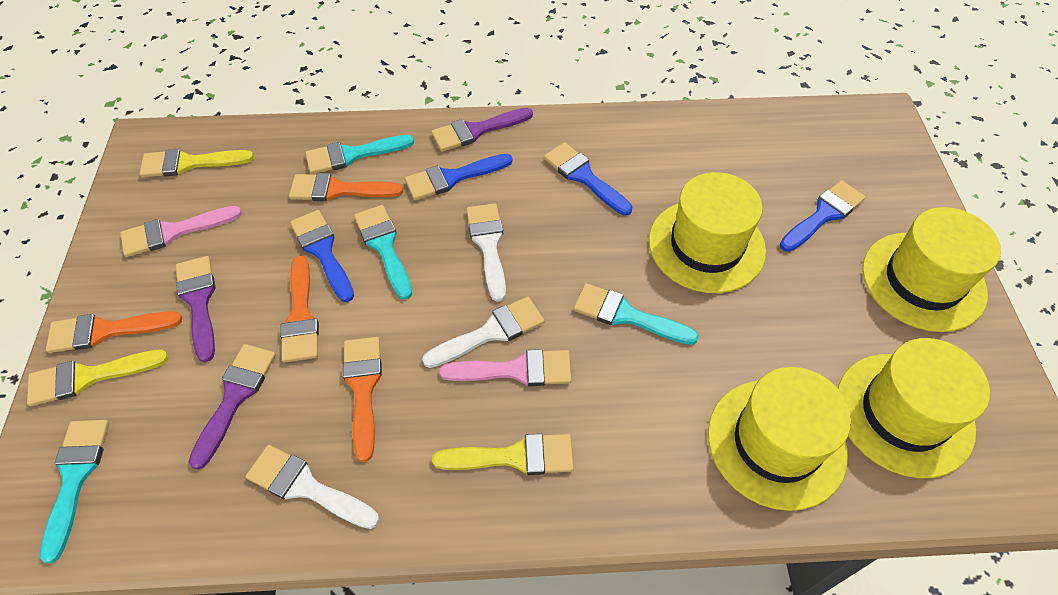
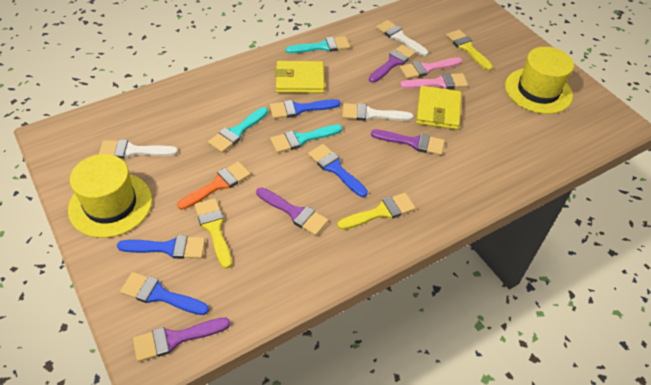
orange brush: [46,311,182,353] [280,256,319,363] [289,173,403,201] [343,337,382,462] = 4 -> [177,161,251,210] = 1
purple brush: [176,256,215,362] [188,344,276,470] [431,108,533,152] = 3 -> [133,318,230,362] [256,187,328,236] [369,45,416,83] [371,129,445,155] = 4
turquoise brush: [40,420,110,563] [305,135,414,174] [354,205,412,300] [574,283,699,345] = 4 -> [208,107,268,153] [270,124,342,153] [286,36,350,53] = 3
yellow hat: [649,172,766,293] [708,367,851,511] [838,338,990,478] [862,207,1001,332] = 4 -> [68,154,152,238] [505,47,574,114] = 2
yellow wallet: none = 0 -> [275,61,325,93] [416,86,461,130] = 2

